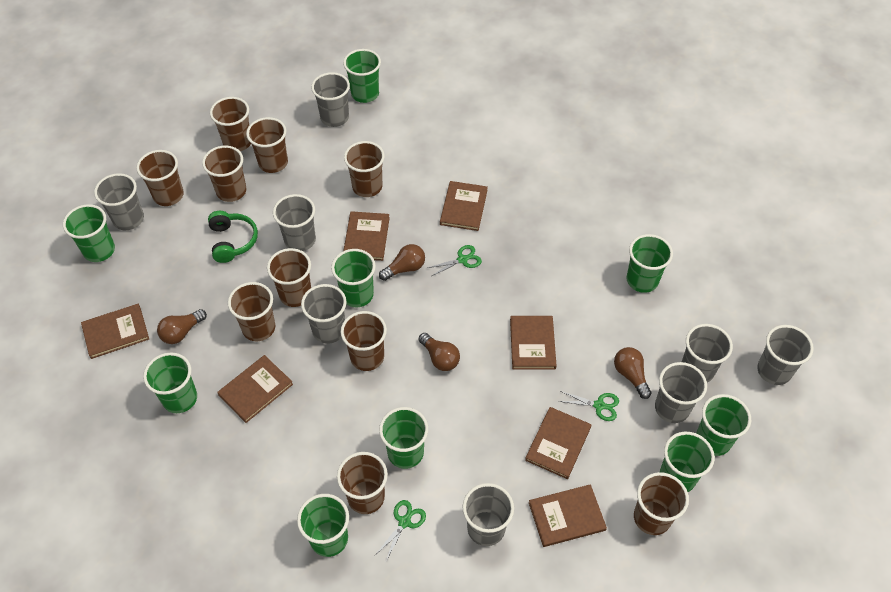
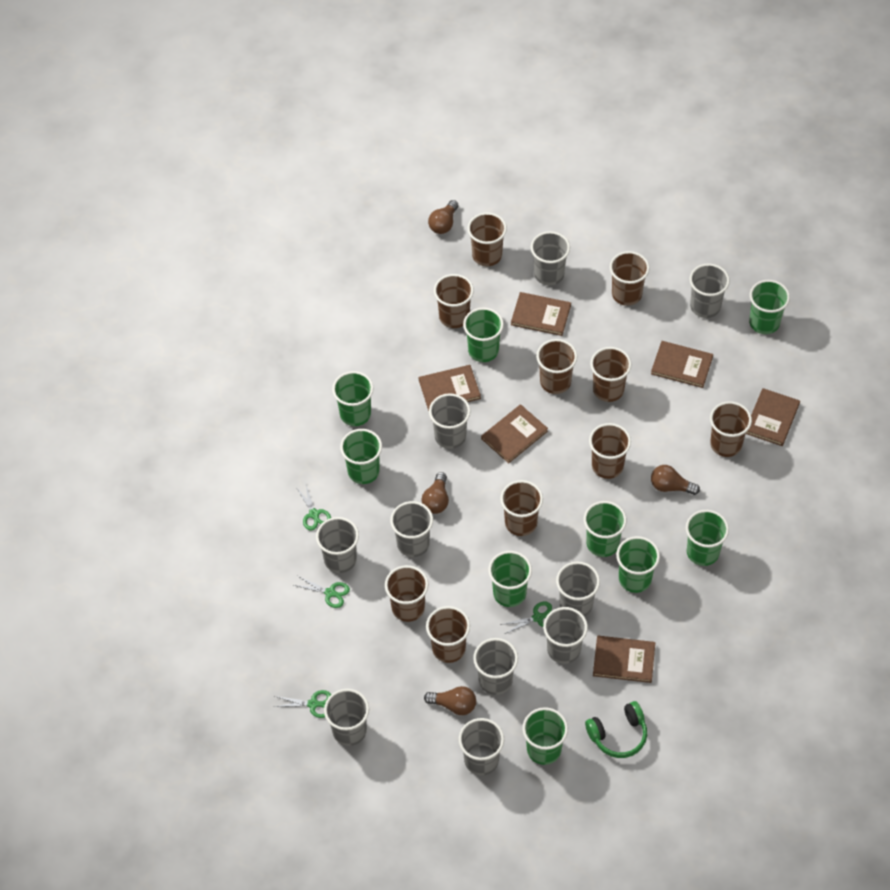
brown book: [81,304,149,359] [217,355,293,423] [343,211,390,261] [440,181,488,231] [510,316,556,369] [525,407,592,479] [529,484,607,547] = 7 -> [418,365,481,411] [481,404,548,463] [511,292,571,336] [593,636,655,683] [651,341,713,388] [746,388,800,446] = 6
green scissors: [375,500,426,561] [427,245,482,276] [558,391,619,421] = 3 -> [274,690,331,718] [294,576,350,608] [296,482,331,530] [500,602,552,634] = 4
grey cup: [94,173,144,230] [273,194,316,251] [301,284,347,344] [311,72,350,127] [462,483,514,546] [655,362,707,423] [682,324,733,383] [757,325,814,385] = 8 -> [316,517,359,573] [324,689,369,746] [390,501,433,557] [429,393,471,449] [459,718,504,775] [473,638,518,695] [531,231,570,286] [543,607,588,664] [556,561,600,616] [689,263,730,318] = 10

